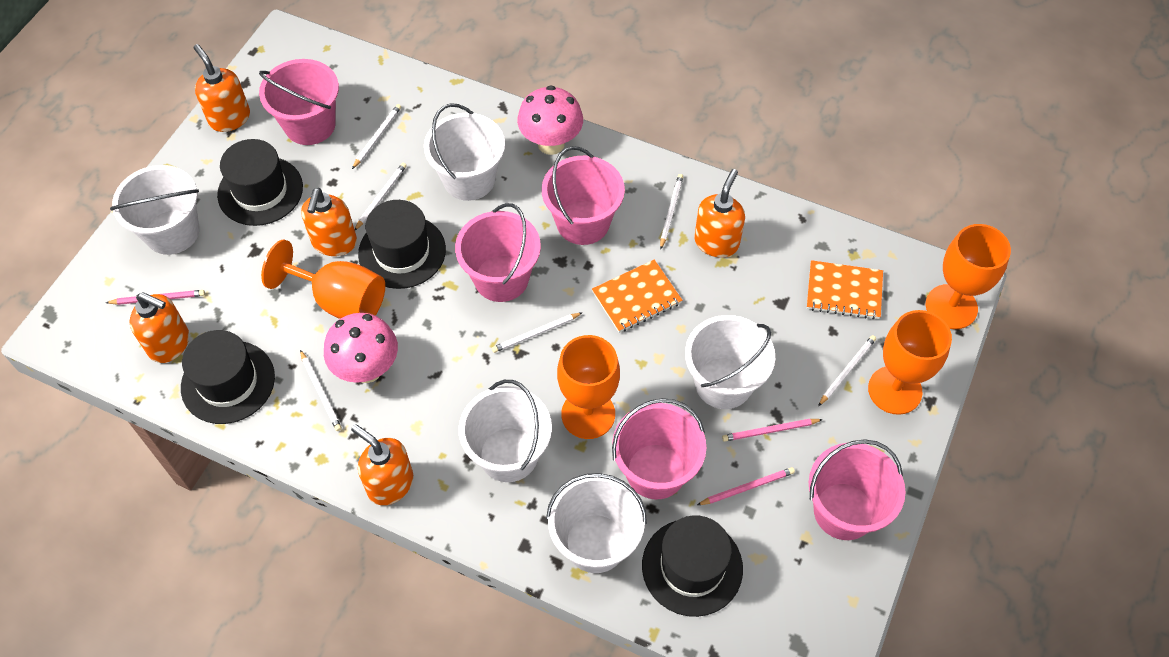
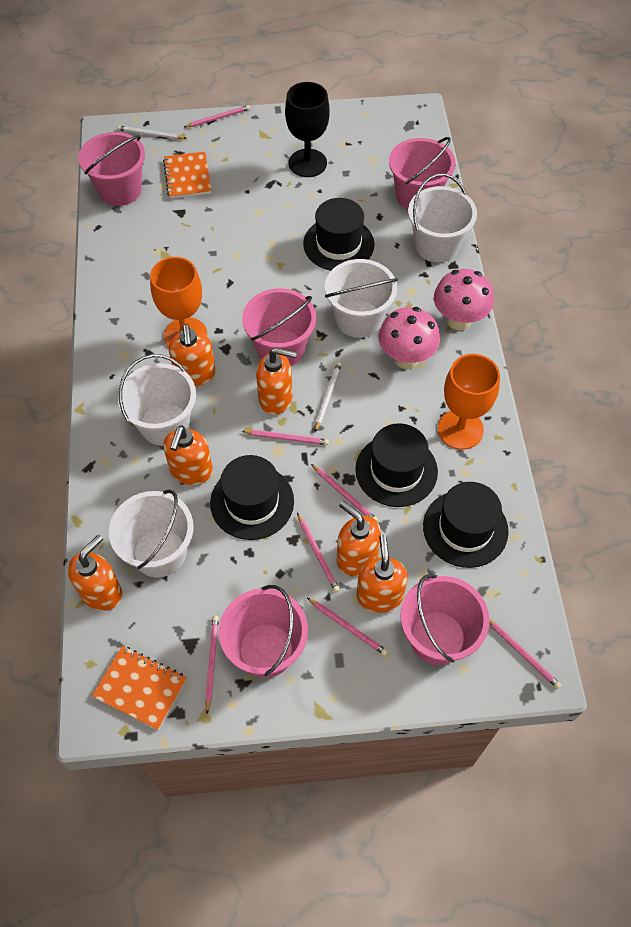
black goblet: none = 0 -> [285,82,330,177] = 1
orange goblet: [261,239,385,319] [557,335,620,439] [868,310,952,415] [926,224,1011,329] = 4 -> [150,257,207,347] [438,354,500,450] = 2
orange soap dispenser: [129,292,189,363] [194,44,250,132] [301,188,357,256] [351,424,413,505] [694,169,745,258] = 5 -> [68,535,122,611] [163,425,213,485] [169,324,216,386] [256,347,297,415] [337,501,381,576] [357,534,408,613] = 6
pink pencil: [106,290,205,305] [697,467,795,505] [722,419,823,442] = 3 -> [184,105,250,127] [205,616,219,714] [242,430,329,445] [297,513,340,592] [307,598,388,656] [311,464,378,521] [489,619,561,689] = 7
white bucket: [110,165,199,255] [424,103,505,201] [459,380,552,482] [546,473,647,573] [685,315,775,409] = 5 -> [109,489,193,578] [118,354,196,446] [325,259,398,338] [408,173,477,262] = 4
white pencil: [300,350,342,431] [352,104,401,169] [355,163,407,230] [492,312,583,353] [660,174,683,249] [818,335,876,406] = 6 -> [117,126,186,139] [315,362,342,432] = 2

